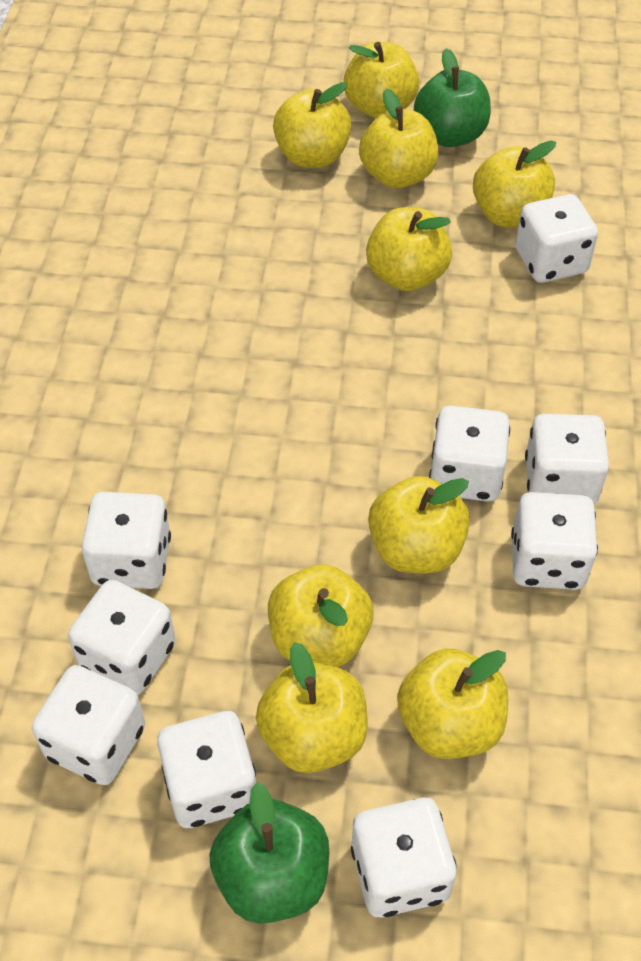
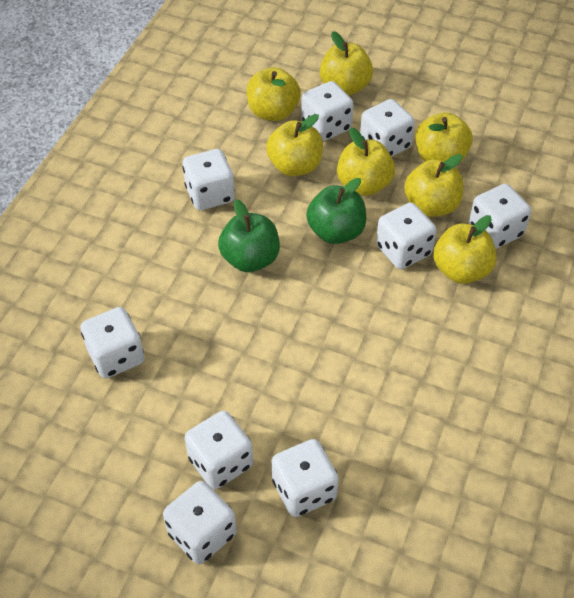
yellow apple: [256,642,368,773] [268,564,373,667] [273,82,352,168] [343,42,419,118] [359,88,438,188] [366,207,452,291] [368,476,470,573] [397,649,508,759] [473,141,556,228] = 9 -> [247,67,301,121] [266,114,323,176] [320,31,373,96] [337,128,395,196] [404,154,463,217] [415,112,473,163] [433,215,496,284] = 7

